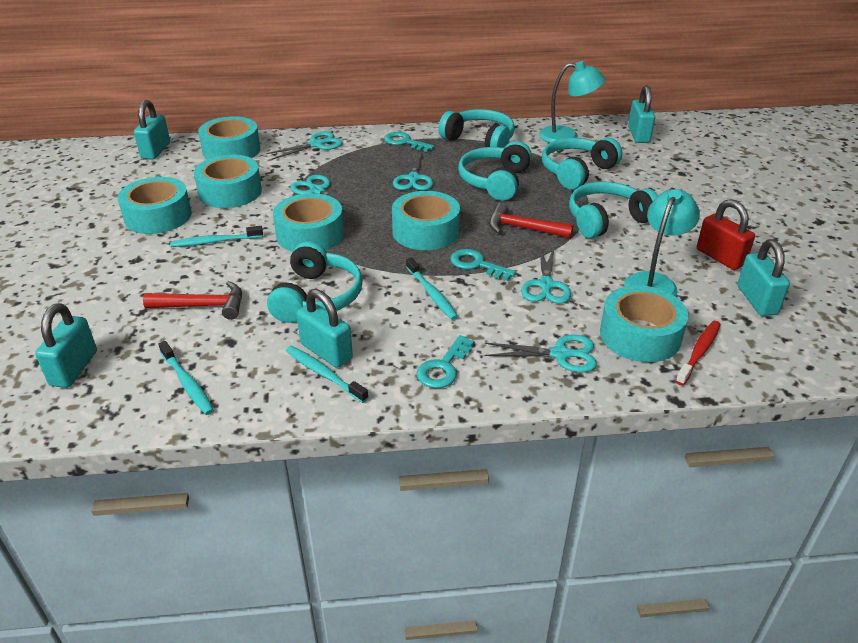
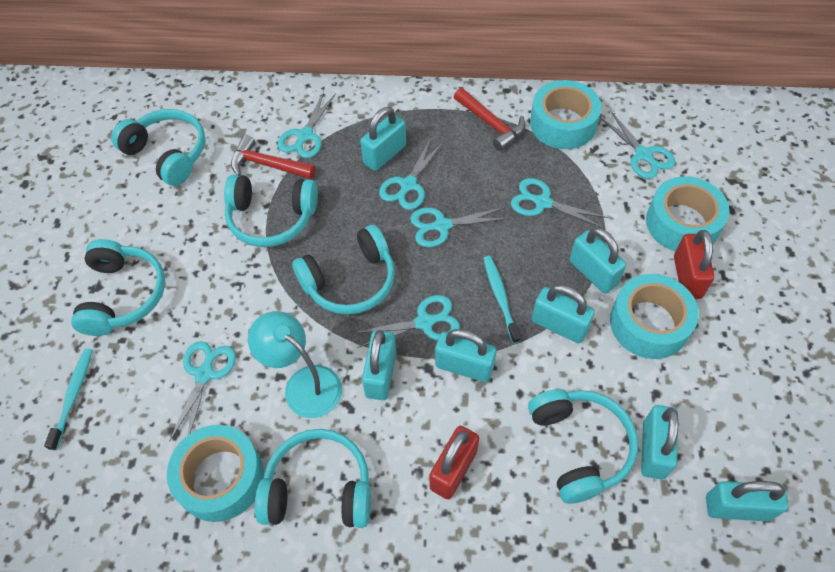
red padlock: [697,199,755,270] = 1 -> [429,426,479,499] [674,230,714,299] = 2
red toothbrush: [676,321,721,385] = 1 -> none = 0
turquoise headphones: [267,241,363,323] [439,109,515,148] [458,141,532,201] [542,137,622,189] [569,182,658,238] = 5 -> [71,239,165,336] [111,109,206,186] [224,175,318,247] [255,429,371,528] [292,225,395,315] [528,389,638,504] = 6
turquoise key: [384,132,434,152] [416,335,474,388] [450,249,516,281] = 3 -> none = 0
turquoise lamp: [539,61,605,143] [624,189,700,296] = 2 -> [248,311,342,418] = 1
turquoise padlock: [35,303,97,388] [134,100,170,160] [296,289,353,368] [628,85,655,143] [738,239,790,316] = 5 -> [360,107,406,171] [362,330,396,400] [435,329,496,382] [532,285,595,343] [570,227,626,294] [641,405,679,479] [706,481,789,522] = 7
turquoise scissors: [266,132,343,160] [290,175,358,213] [393,152,433,191] [484,335,597,373] [521,246,571,304] = 5 -> [169,341,236,442] [278,91,336,158] [354,295,460,348] [379,138,443,210] [410,207,509,247] [511,178,609,228] [599,111,675,179] = 7
turquoise tape: [118,177,192,234] [194,155,262,208] [198,116,260,159] [273,193,344,252] [392,191,460,250] [600,285,688,362] = 6 -> [167,425,264,522] [530,80,601,149] [610,274,699,359] [646,176,730,252] = 4
turquoise toothbrush: [158,341,214,415] [170,226,263,247] [286,346,369,403] [406,257,458,320] = 4 -> [44,348,93,450] [483,256,521,344] = 2

